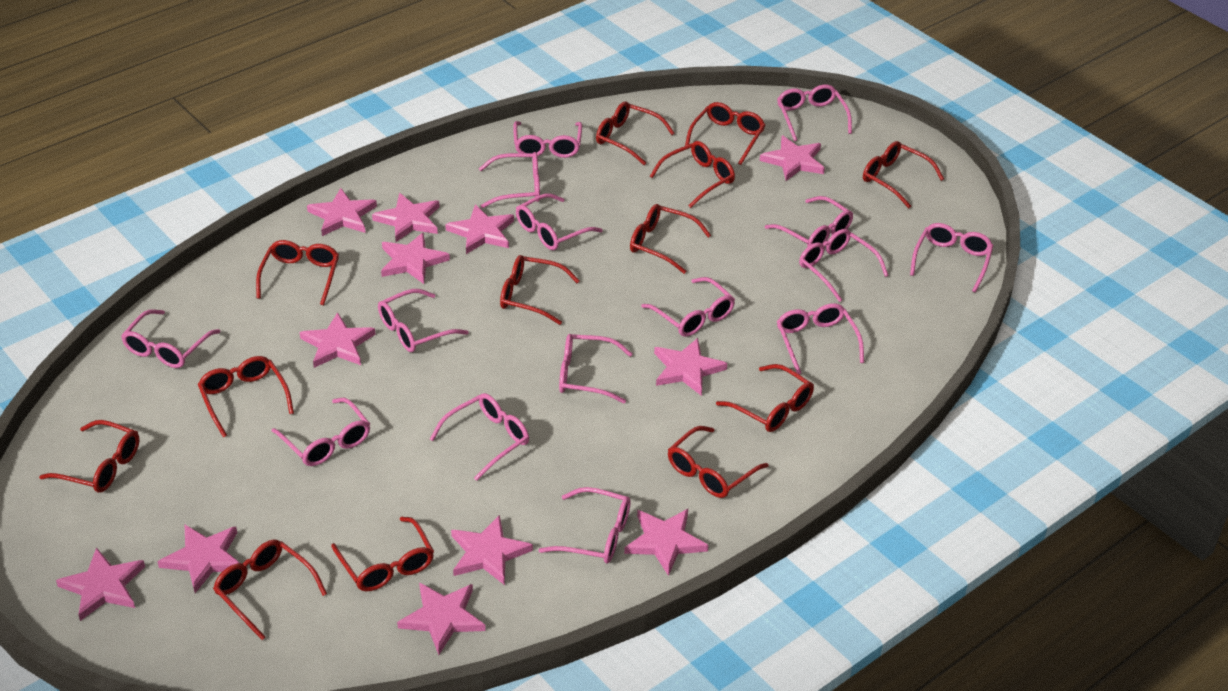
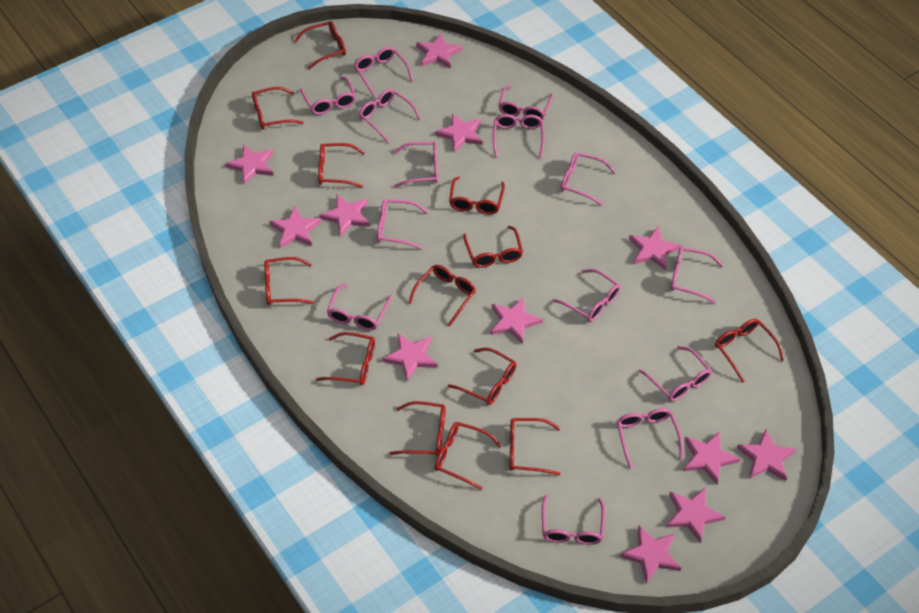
pink glasses: [121,309,221,368] [272,398,370,466] [378,289,469,352] [430,393,529,481] [479,152,540,208] [513,121,582,158] [516,193,603,250] [539,487,631,563] [559,334,632,404] [641,277,735,337] [765,196,853,247] [777,84,852,141] [777,303,864,374] [799,229,889,302] [910,223,993,292] = 15 -> [300,77,356,115] [327,284,392,330] [354,47,413,97] [359,89,421,143] [377,199,428,249] [394,142,438,187] [493,114,545,158] [498,85,553,120] [542,494,605,545] [552,269,620,322] [561,152,616,206] [617,408,683,469] [639,346,712,401] [670,247,723,303] = 14

